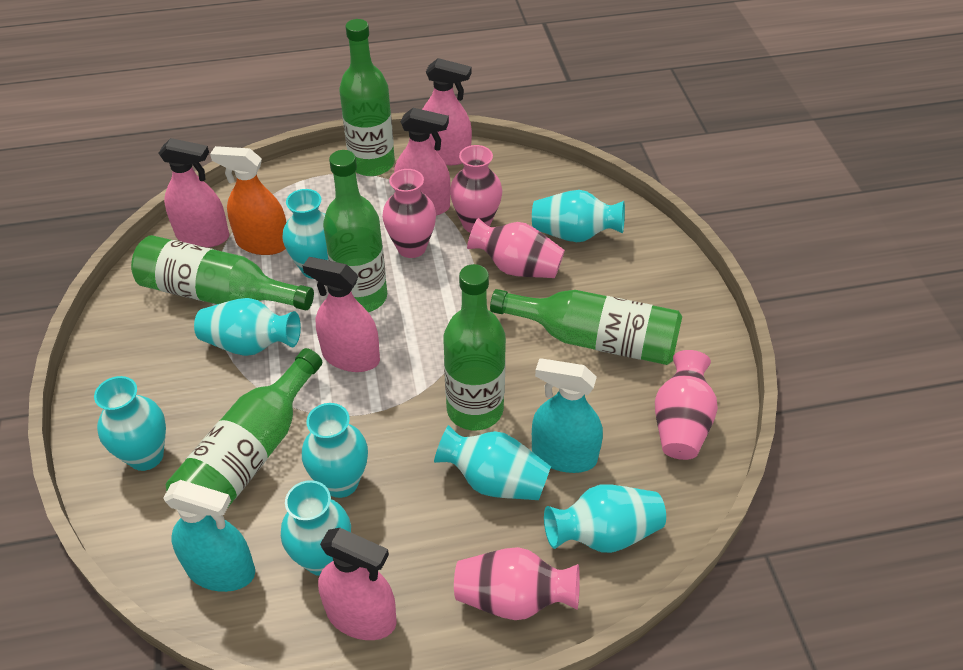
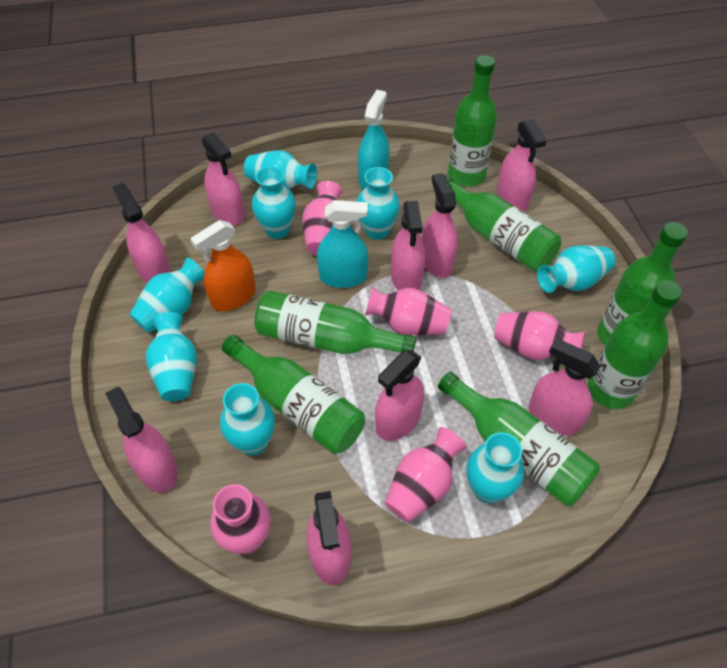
green bottle: [131,235,314,310] [165,348,322,507] [323,150,387,312] [339,19,395,176] [443,264,506,430] [490,289,682,365] = 6 -> [222,335,365,454] [254,290,416,354] [438,372,600,506] [445,176,561,272] [448,55,497,187] [587,280,682,409] [597,222,688,345] = 7
pink spray bottle: [159,138,229,248] [303,257,380,372] [318,528,397,640] [394,108,450,216] [422,58,472,165] = 5 -> [105,387,178,493] [113,183,171,283] [202,132,245,225] [307,491,351,585] [375,350,424,441] [391,201,425,291] [422,173,458,278] [497,119,547,212] [529,339,601,435] = 9

